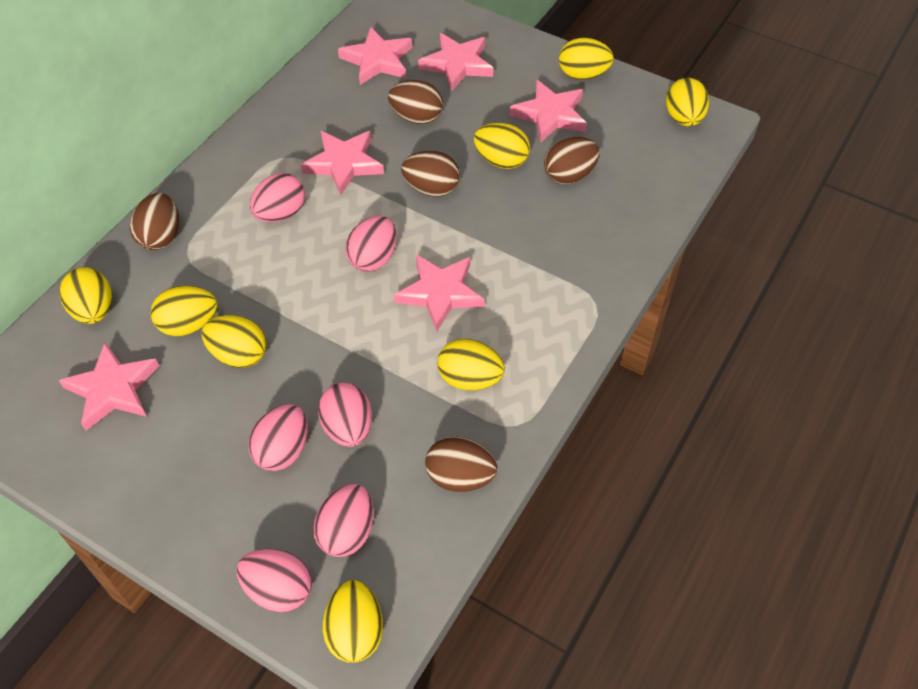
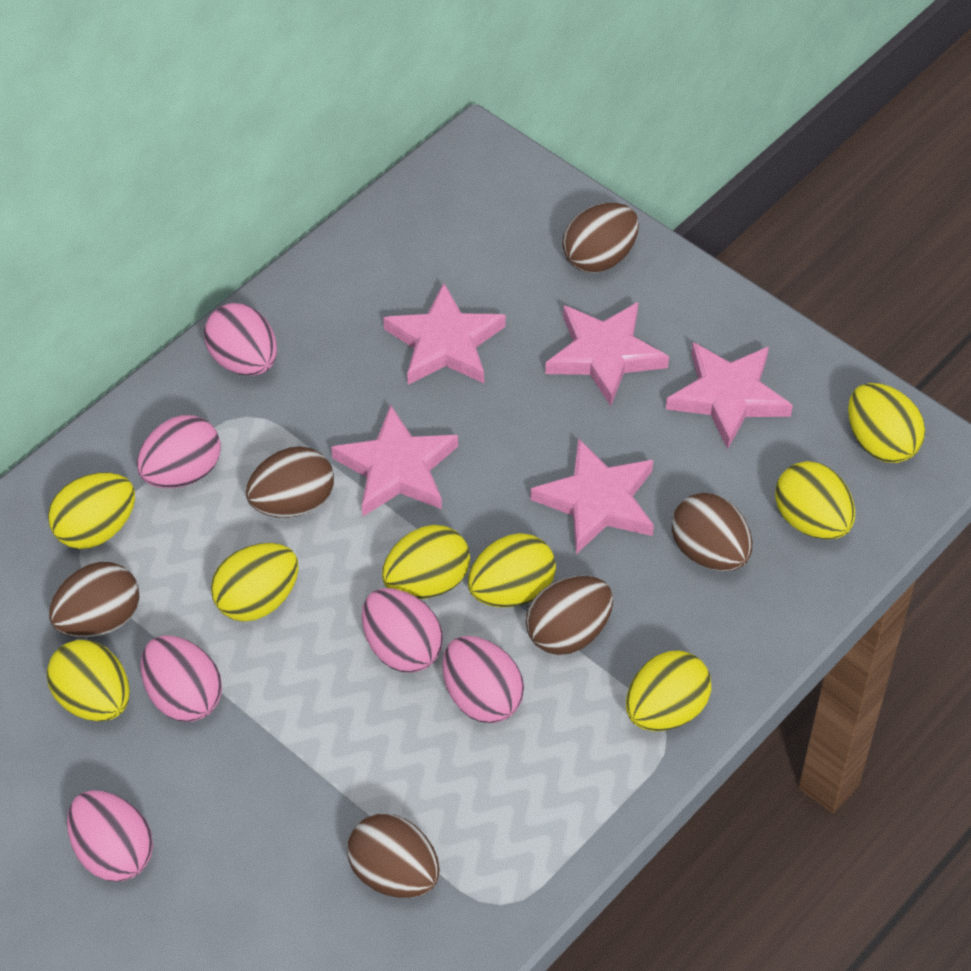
brown egg: [130,193,179,250] [388,80,443,124] [401,151,460,197] [425,437,497,492] [544,137,600,184] = 5 -> [49,562,139,638] [246,446,334,518] [347,814,440,898] [526,576,613,655] [562,203,639,273] [672,493,752,571] = 6
pink star: [59,342,160,431] [301,131,384,195] [338,27,412,85] [394,254,485,331] [418,33,494,91] [510,80,587,143] = 6 -> [331,405,458,516] [383,283,506,385] [530,438,654,554] [545,302,669,406] [666,342,793,449] = 5

